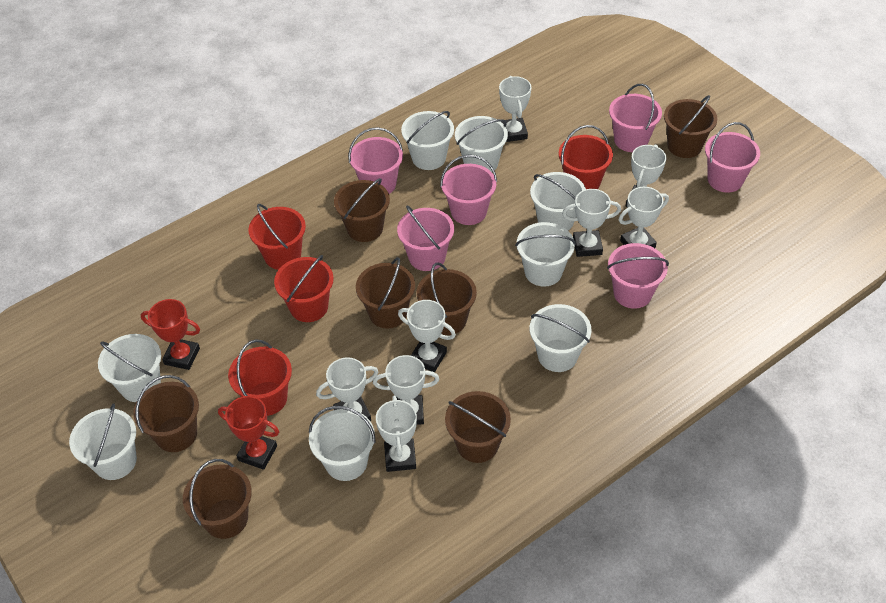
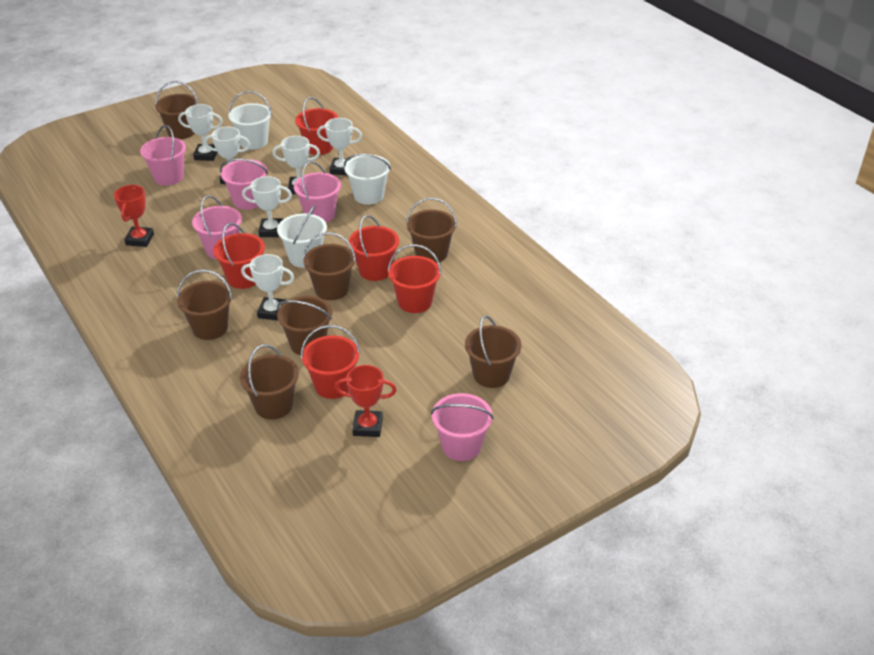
pink bucket: [348,127,403,194] [397,205,454,271] [440,155,497,225] [607,243,669,309] [609,84,662,152] [705,122,760,193] = 6 -> [140,125,186,186] [192,195,242,259] [220,158,268,210] [294,161,341,223] [431,393,494,461] = 5
red bucket: [228,340,292,416] [248,204,306,270] [274,255,334,322] [558,125,613,189] = 4 -> [213,223,265,289] [295,97,338,155] [301,325,360,399] [349,215,399,281] [388,244,442,313] = 5
white bucket: [69,403,137,480] [98,334,161,402] [309,406,376,481] [401,111,454,170] [455,116,508,172] [515,222,576,287] [530,172,586,230] [530,304,592,372] = 8 -> [229,91,272,150] [277,205,327,268] [344,154,391,205] = 3
white trophy: [316,357,378,421] [373,355,440,425] [376,395,417,472] [398,300,456,372] [499,76,532,142] [562,189,621,257] [619,187,669,248] [626,144,666,207] = 8 -> [178,104,223,161] [204,127,250,184] [241,254,294,321] [242,176,292,237] [273,136,320,194] [317,118,362,175] = 6

